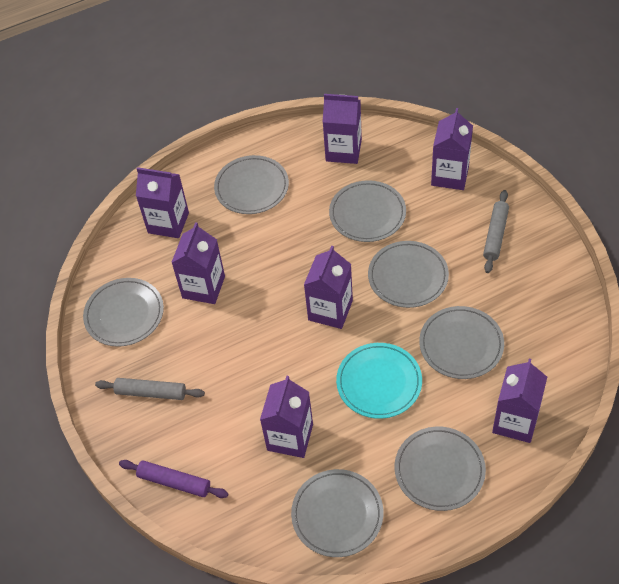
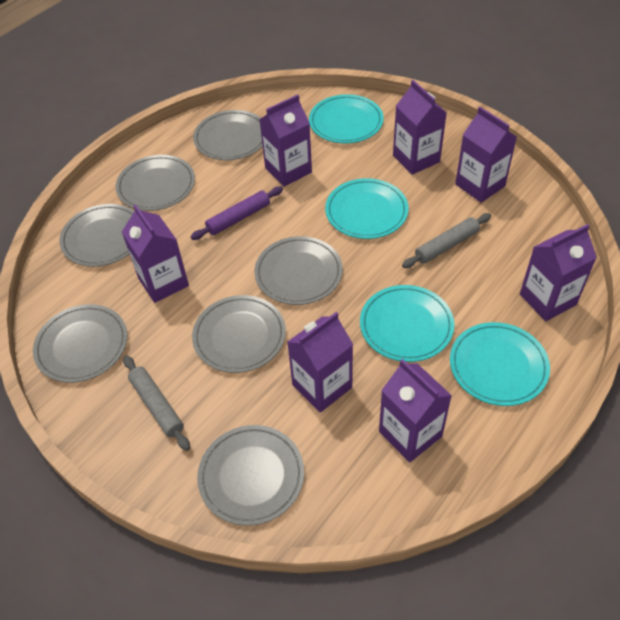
turquoise plate: [336,343,422,419] = 1 -> [309,94,384,143] [325,178,409,239] [360,285,454,362] [450,322,550,406] = 4

